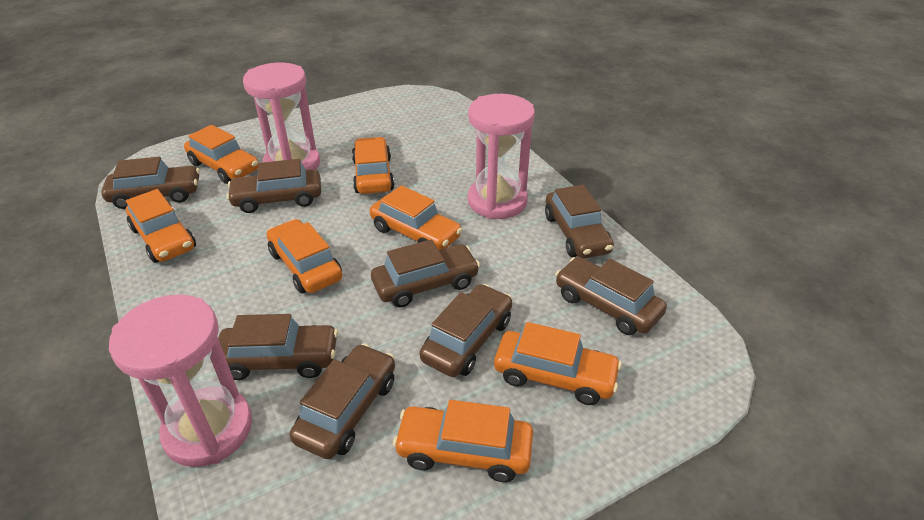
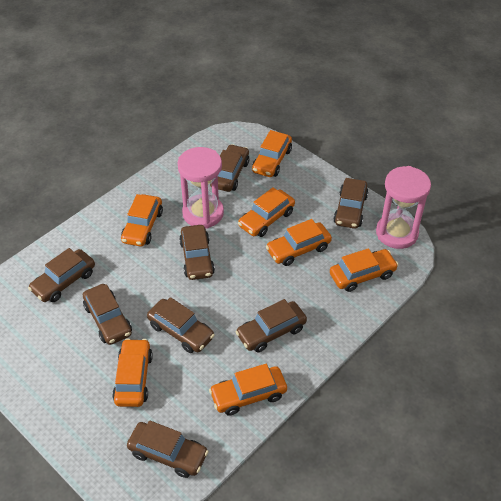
pink hourglass: [109,295,252,467] [243,63,320,170] [468,94,535,219] = 3 -> [178,147,224,229] [376,166,431,249] = 2

